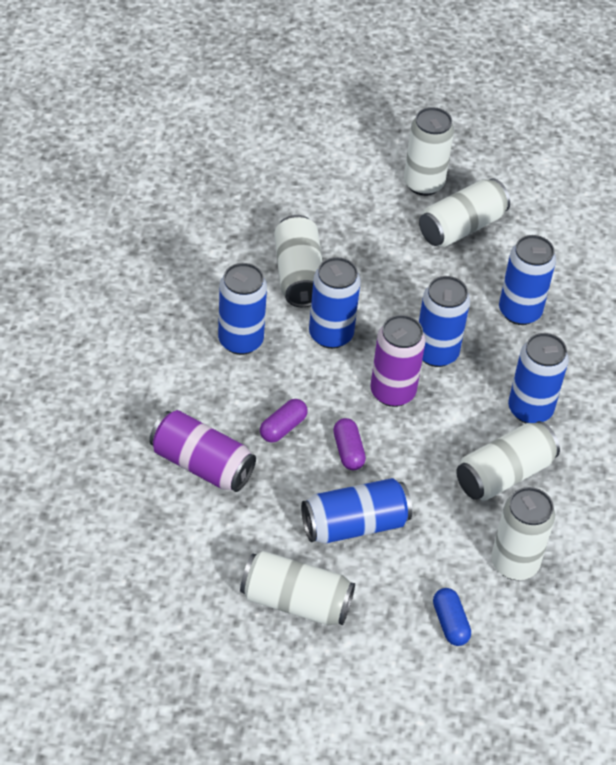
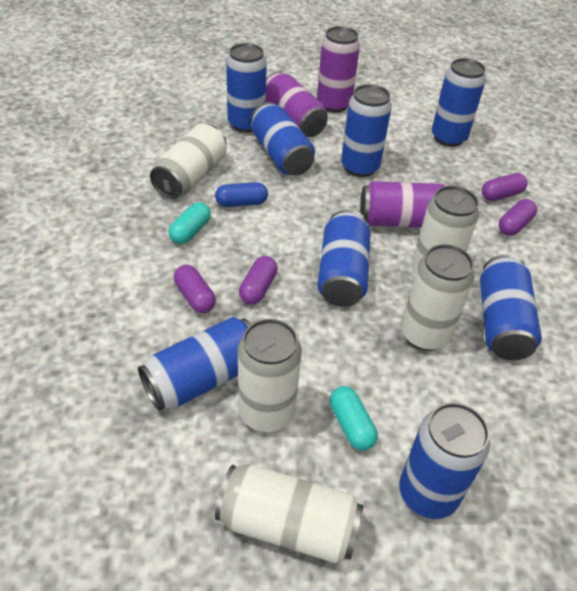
blue can: [218,263,267,355] [301,478,412,544] [309,257,361,349] [419,276,470,367] [499,235,556,325] [508,333,569,423] = 6 -> [138,317,251,411] [226,43,267,133] [250,102,315,176] [317,210,371,307] [341,84,392,177] [399,402,490,519] [432,58,486,147] [480,255,542,360] = 8
purple can: [149,410,256,492] [370,315,426,407] = 2 -> [266,71,328,137] [317,26,360,112] [360,181,447,228] = 3
purple capsule: [260,399,308,443] [333,418,366,470] = 2 -> [174,265,216,313] [239,256,278,304] [482,173,528,201] [499,199,537,236] = 4
turquoise capsule: none = 0 -> [169,202,211,244] [330,386,378,451] = 2
white can: [240,551,355,625] [274,215,322,307] [404,107,454,196] [419,178,510,247] [456,421,560,501] [491,487,555,580] = 6 -> [150,124,227,199] [215,464,363,563] [238,319,302,432] [401,244,475,351] [412,186,479,274] = 5

